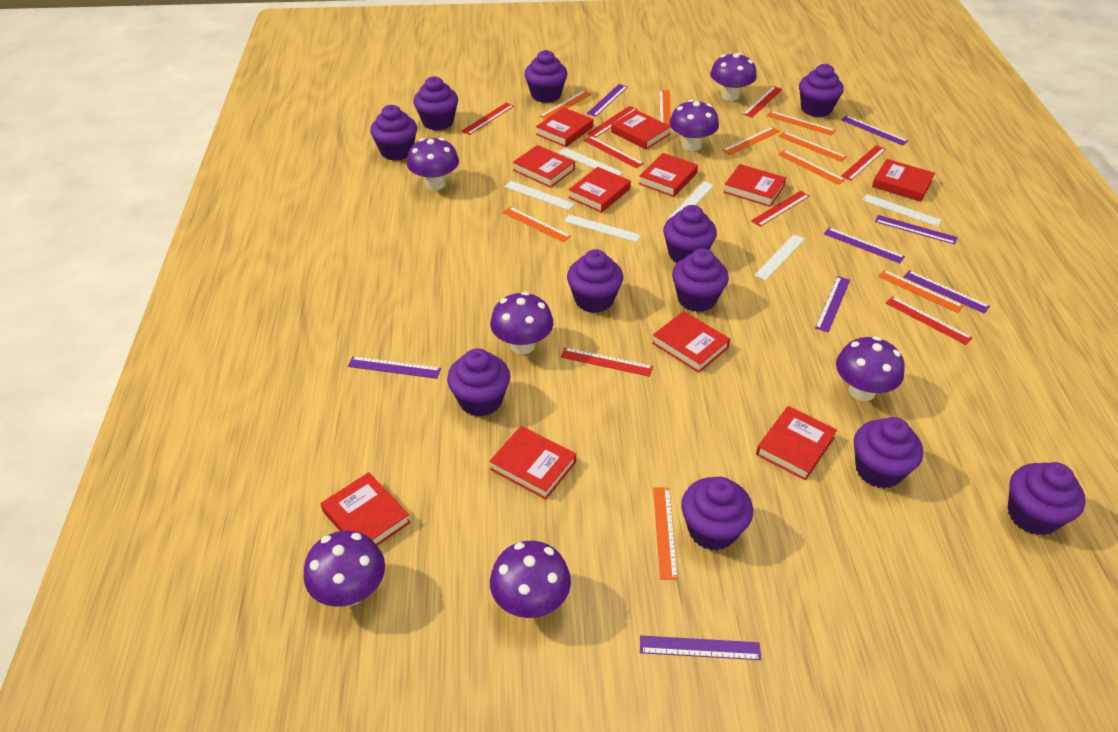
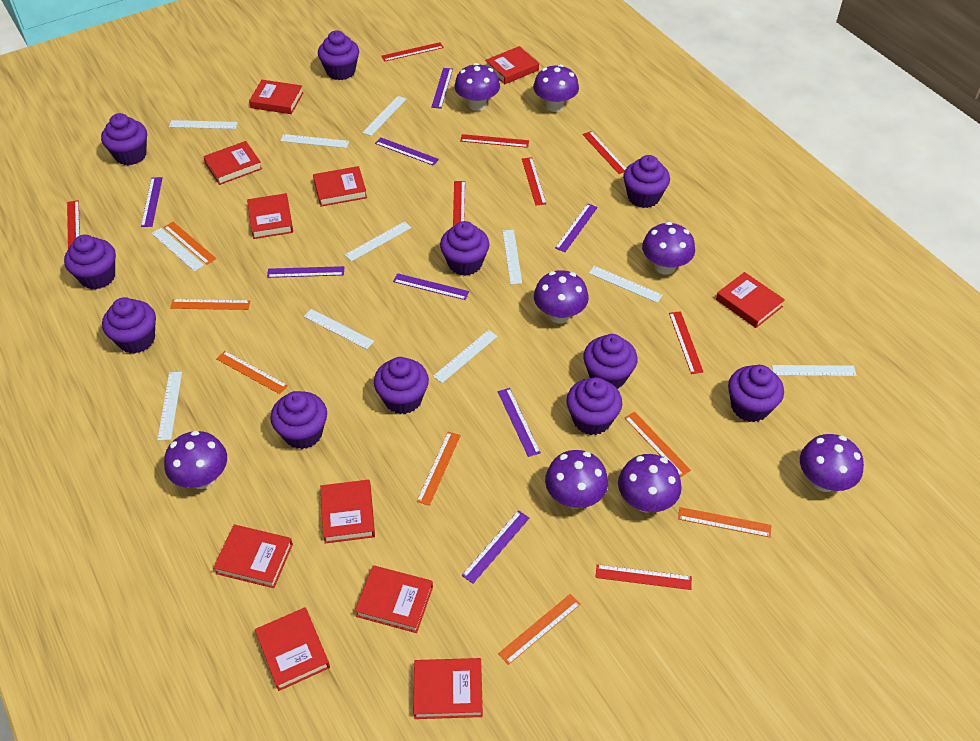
orange ruler: [503,207,571,243] [539,91,591,120] [653,488,678,580] [659,90,671,126] [723,127,780,155] [767,111,836,136] [778,132,847,162] [778,150,845,185] [878,270,964,313] = 9 -> [164,222,217,265] [170,299,250,310] [217,351,288,394] [416,432,461,506] [498,594,581,665] [625,412,691,477] [678,507,772,537] = 7
purple mushroom: [304,530,385,607] [407,138,459,190] [490,292,553,355] [490,541,571,618] [669,100,719,151] [710,53,757,101] [836,336,905,401] = 7 -> [164,431,227,489] [454,63,500,111] [533,64,579,112] [534,270,589,324] [545,450,608,508] [618,454,682,513] [642,222,695,275] [800,434,864,492] = 8
white ruler: [505,181,575,210] [558,148,623,176] [564,215,641,242] [668,181,714,219] [754,234,805,280] [862,194,942,227] = 6 -> [151,228,204,271] [157,372,182,440] [169,120,238,129] [280,134,349,148] [303,309,374,349] [345,221,411,261] [362,96,406,136] [433,330,498,383] [503,230,522,284] [589,266,663,303] [772,365,857,376] = 11

